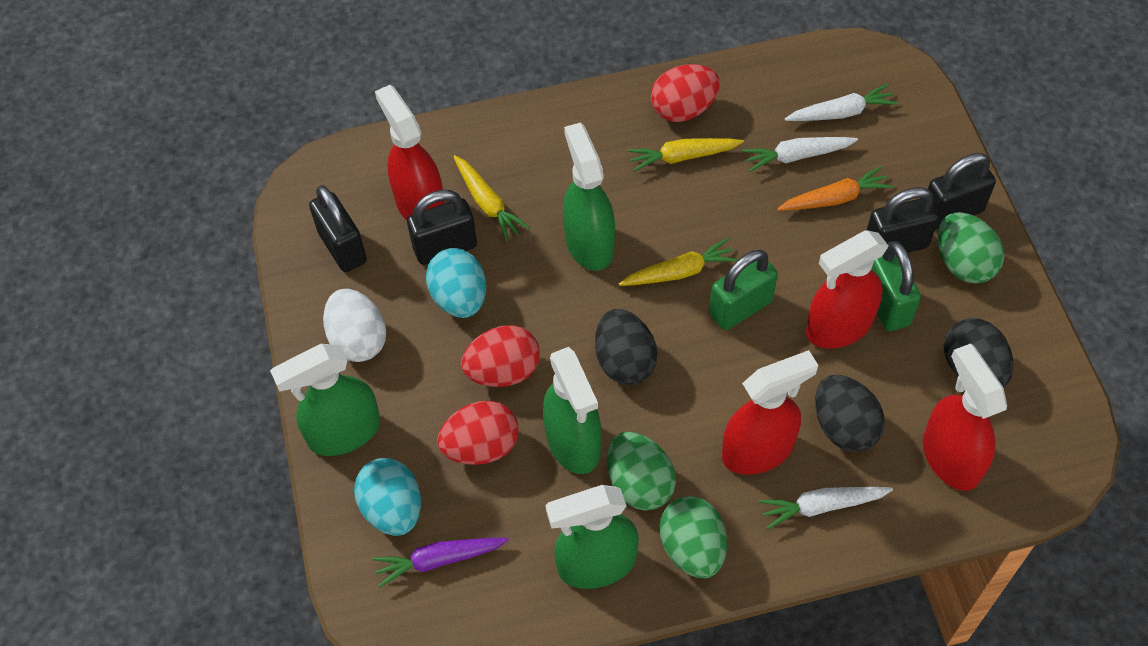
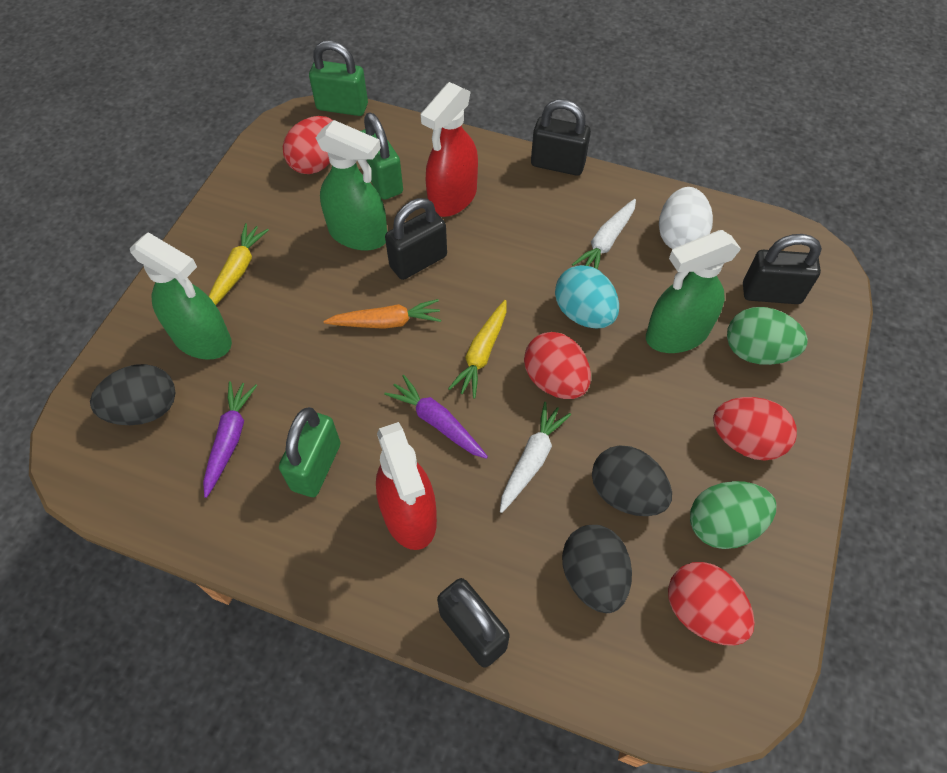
green egg: [607,432,676,510] [659,496,727,578] [938,212,1004,284] = 3 -> [690,481,776,549] [727,307,808,365] = 2
green padlock: [709,250,778,330] [871,241,921,331] = 2 -> [279,407,340,497] [309,41,368,116] [361,112,403,200] = 3
green spray bottle: [270,344,381,456] [543,347,602,474] [545,485,639,589] [563,122,615,271] = 4 -> [130,232,232,360] [316,120,387,251] [646,230,741,353] = 3
purple carrot: [372,538,509,588] = 1 -> [203,381,257,498] [384,375,488,459] = 2
red egg: [437,401,519,465] [461,325,540,387] [651,64,720,122] = 3 -> [283,116,333,174] [524,332,591,399] [668,562,755,646] [713,397,797,460] = 4
red spray bottle: [375,85,445,220] [722,350,818,475] [806,230,889,349] [923,343,1007,491] = 4 -> [376,422,437,550] [420,82,478,217] = 2
turquoise egg: [354,458,421,536] [426,248,486,318] = 2 -> [555,265,619,328] = 1
white carrot: [742,137,858,172] [759,487,893,530] [785,84,898,121] = 3 -> [500,402,571,513] [572,199,636,269] = 2
yellow carrot: [453,155,530,242] [619,238,738,286] [627,138,744,172] = 3 -> [208,223,269,305] [448,300,507,399] = 2

